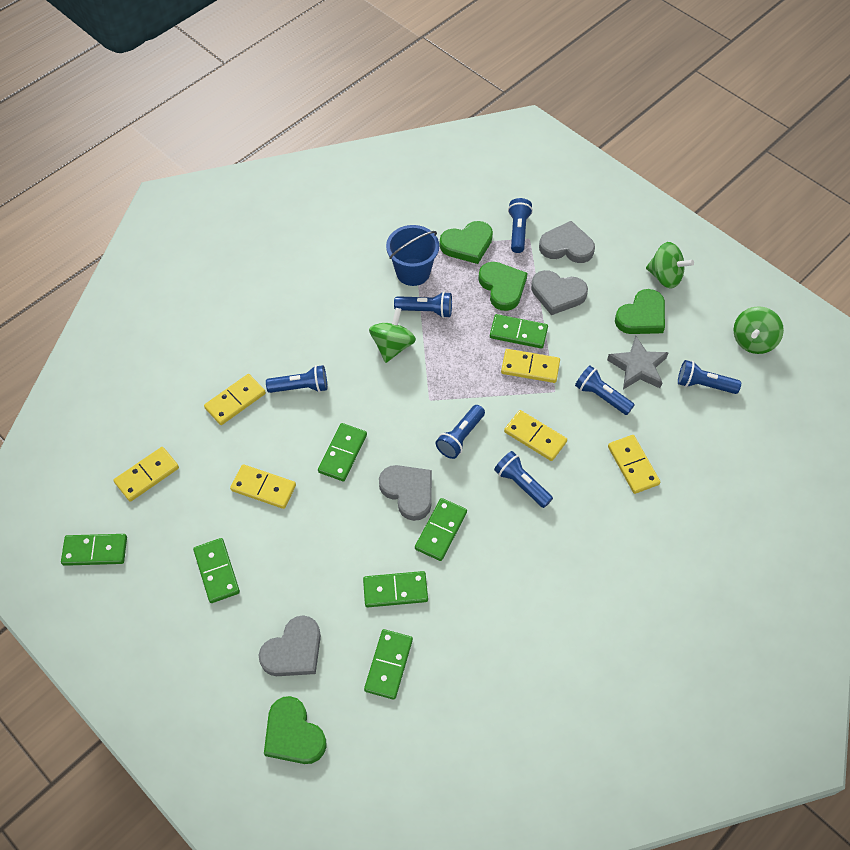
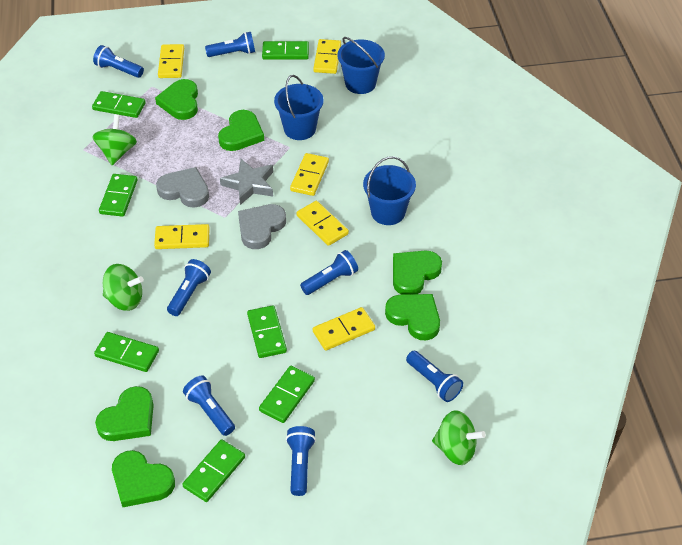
blue bucket: [386,225,439,286] = 1 -> [274,75,324,140] [337,37,385,94] [363,156,416,225] = 3
green heart: [264,696,326,764] [440,221,493,264] [478,262,528,311] [615,289,665,334] = 4 -> [95,386,154,441] [112,450,175,507] [155,79,198,120] [218,110,264,151] [385,294,440,340] [393,250,442,295] = 6
grey heart: [259,615,321,676] [379,465,432,521] [531,270,588,315] [539,221,595,263] = 4 -> [156,167,209,208] [238,204,286,249] = 2

